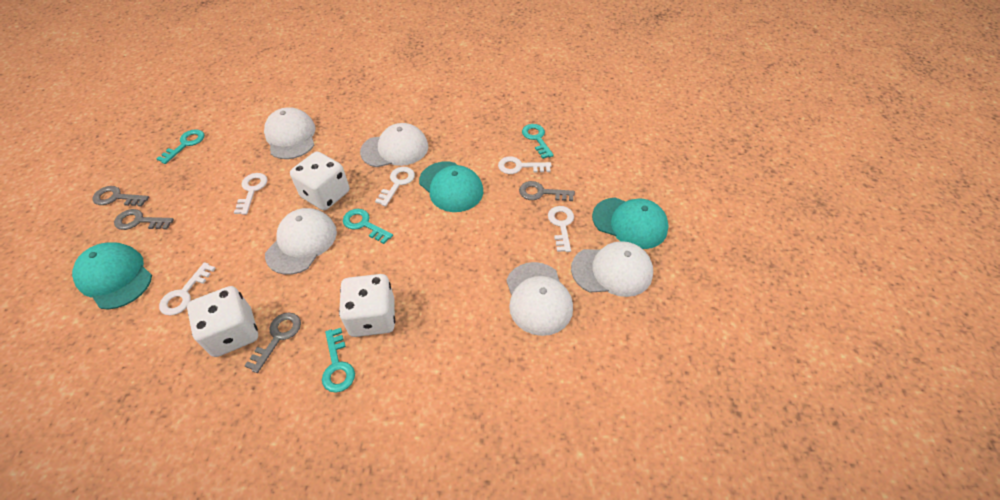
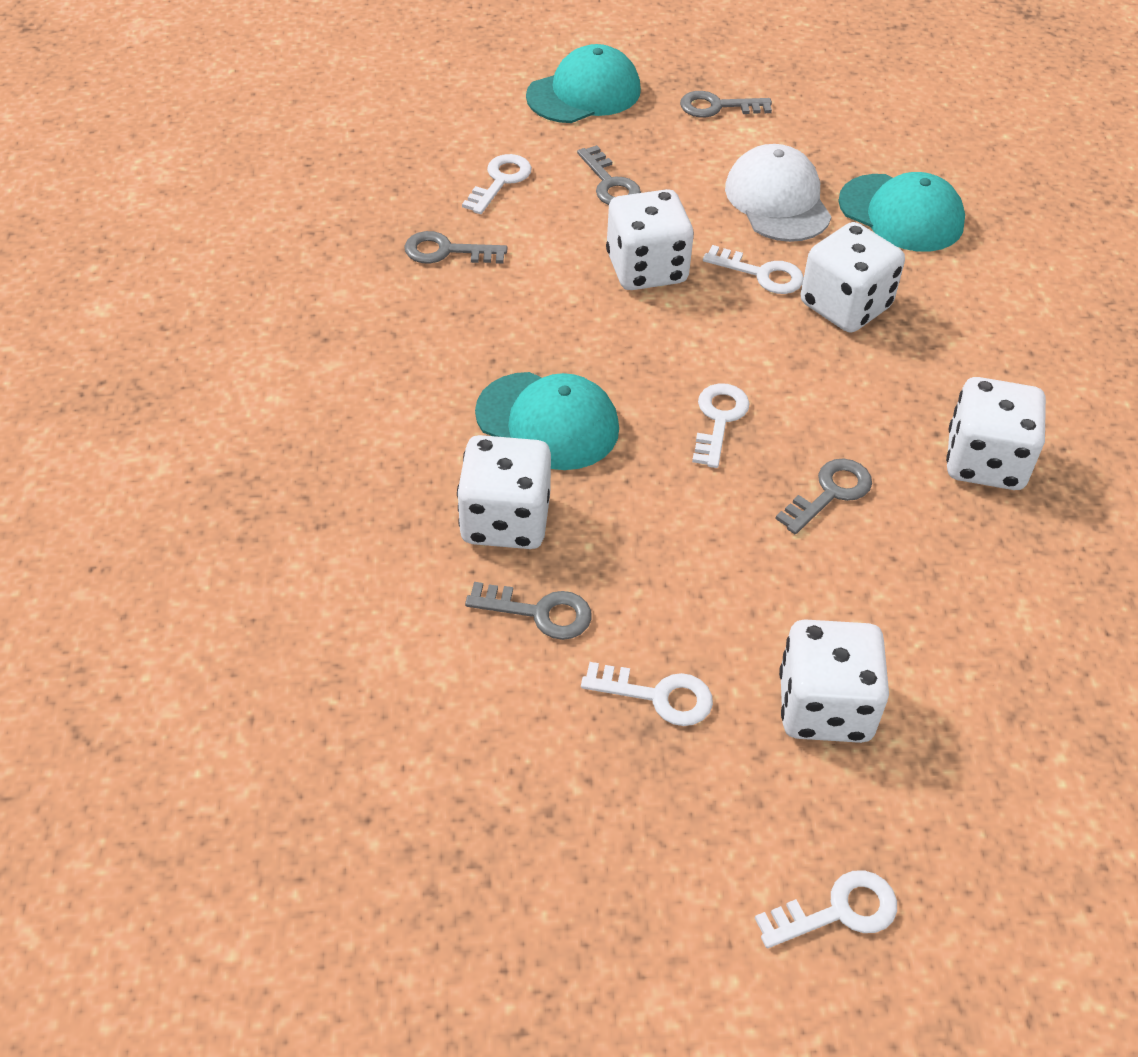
grey key: [93,186,149,207] [114,209,174,230] [244,313,301,373] [519,181,575,201] = 4 -> [404,231,507,264] [465,582,592,640] [577,145,641,205] [680,91,772,118] [775,459,872,534] = 5
turquoise key: [157,129,204,164] [322,328,355,393] [343,209,393,244] [522,124,554,159] = 4 -> none = 0
white cap: [264,107,315,159] [265,208,337,275] [360,123,428,167] [506,262,573,336] [571,241,653,297] = 5 -> [725,144,832,242] = 1
white dice: [187,286,258,357] [290,151,350,210] [339,274,395,337] = 3 -> [457,435,551,549] [606,189,694,290] [779,619,889,743] [801,222,905,333] [946,377,1046,490] = 5

